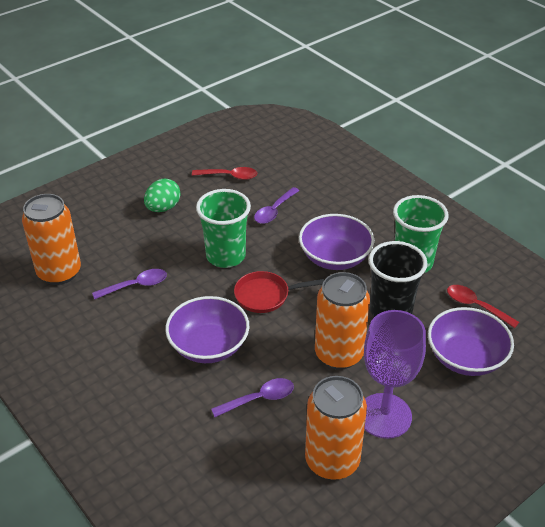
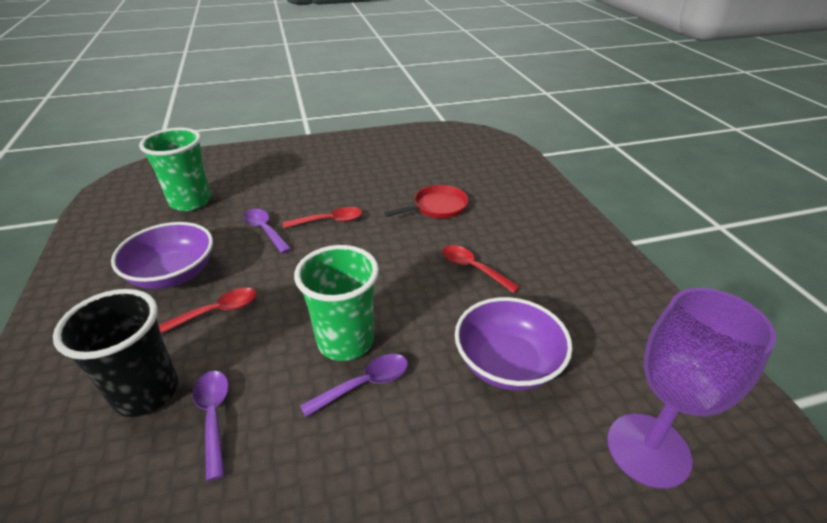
green egg: [144,179,180,212] = 1 -> none = 0
orange can: [22,194,81,285] [305,376,367,480] [315,272,370,370] = 3 -> none = 0
purple bowl: [165,296,249,363] [299,214,374,270] [428,307,514,376] = 3 -> [111,222,213,289] [455,297,573,391] = 2
red spoon: [192,167,257,180] [447,285,519,328] = 2 -> [159,288,257,334] [283,207,362,228] [442,245,520,293] = 3

